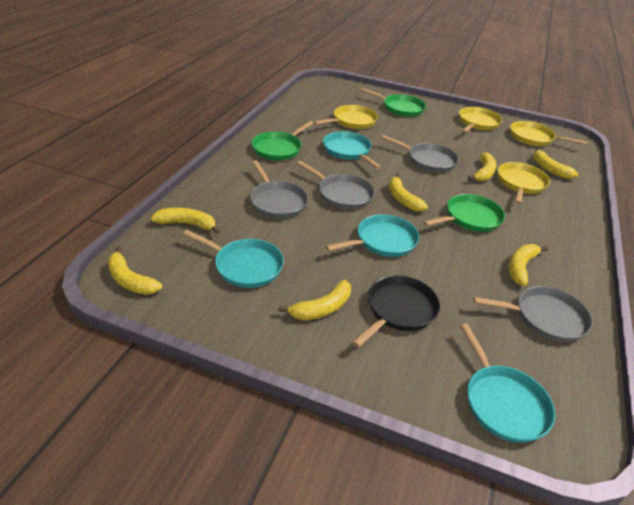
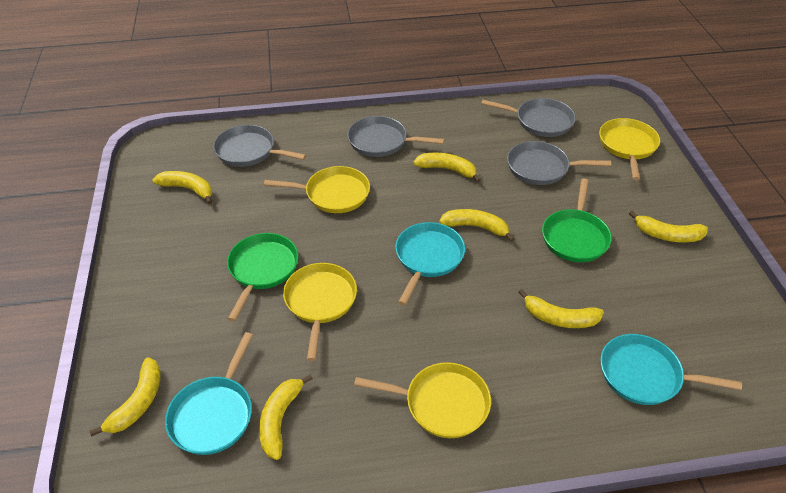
black pan: [352,275,440,348] = 1 -> none = 0
green pan: [252,121,313,160] [361,88,426,117] [423,194,505,232] = 3 -> [227,233,298,322] [542,179,612,262] = 2
turquoise pan: [183,230,284,288] [323,131,381,169] [326,214,419,257] [460,324,555,443] = 4 -> [165,332,253,455] [395,222,465,305] [601,334,742,405] = 3

